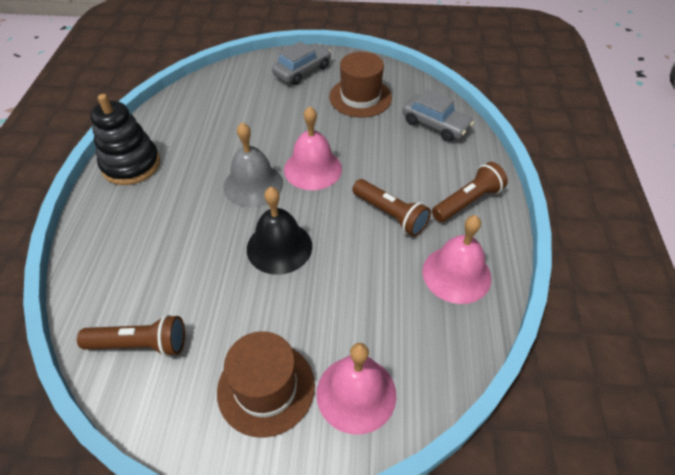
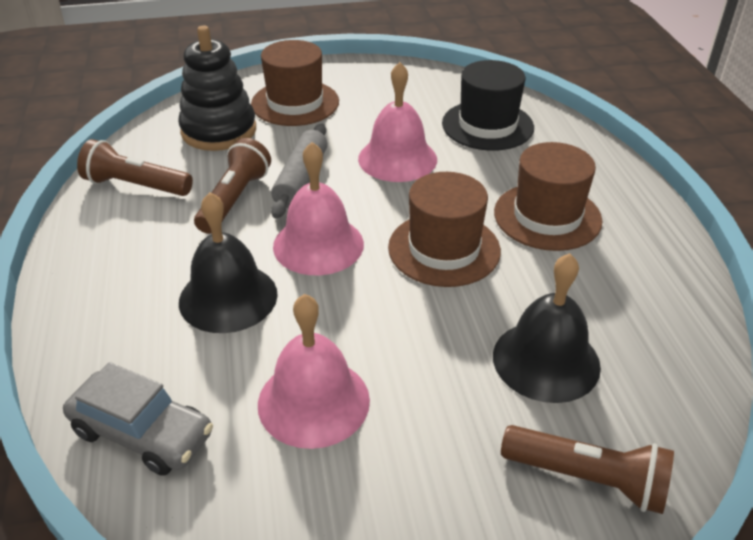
black bell: [247,187,312,275] = 1 -> [179,192,278,333] [493,253,601,403] = 2
black hat: none = 0 -> [442,60,534,151] = 1
brown hat: [217,331,315,438] [329,52,392,117] = 2 -> [251,40,339,126] [388,172,501,287] [494,142,603,251] = 3
grey bell: [223,122,283,207] = 1 -> none = 0
grey car: [272,41,331,85] [403,89,474,142] = 2 -> [63,362,213,476] = 1
grey rolling pin: none = 0 -> [271,124,328,219] = 1

